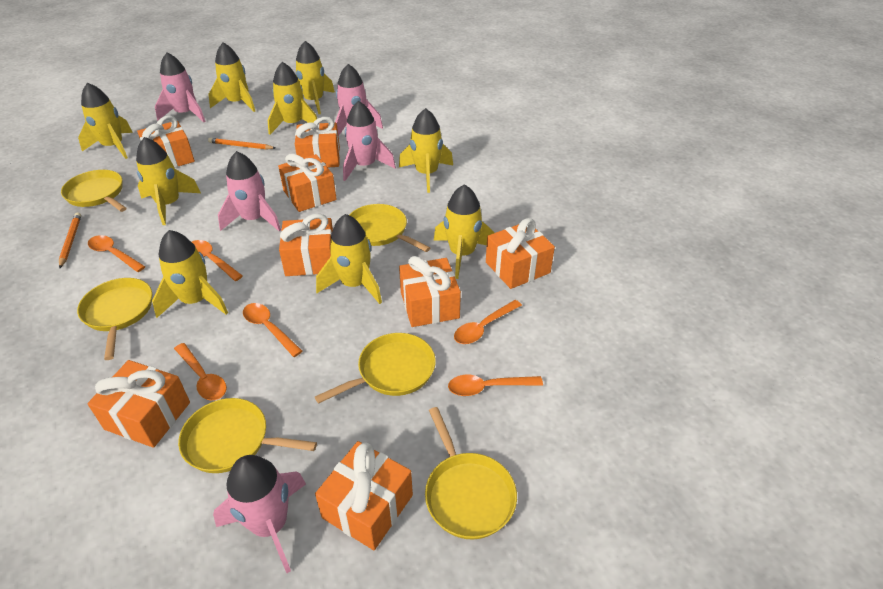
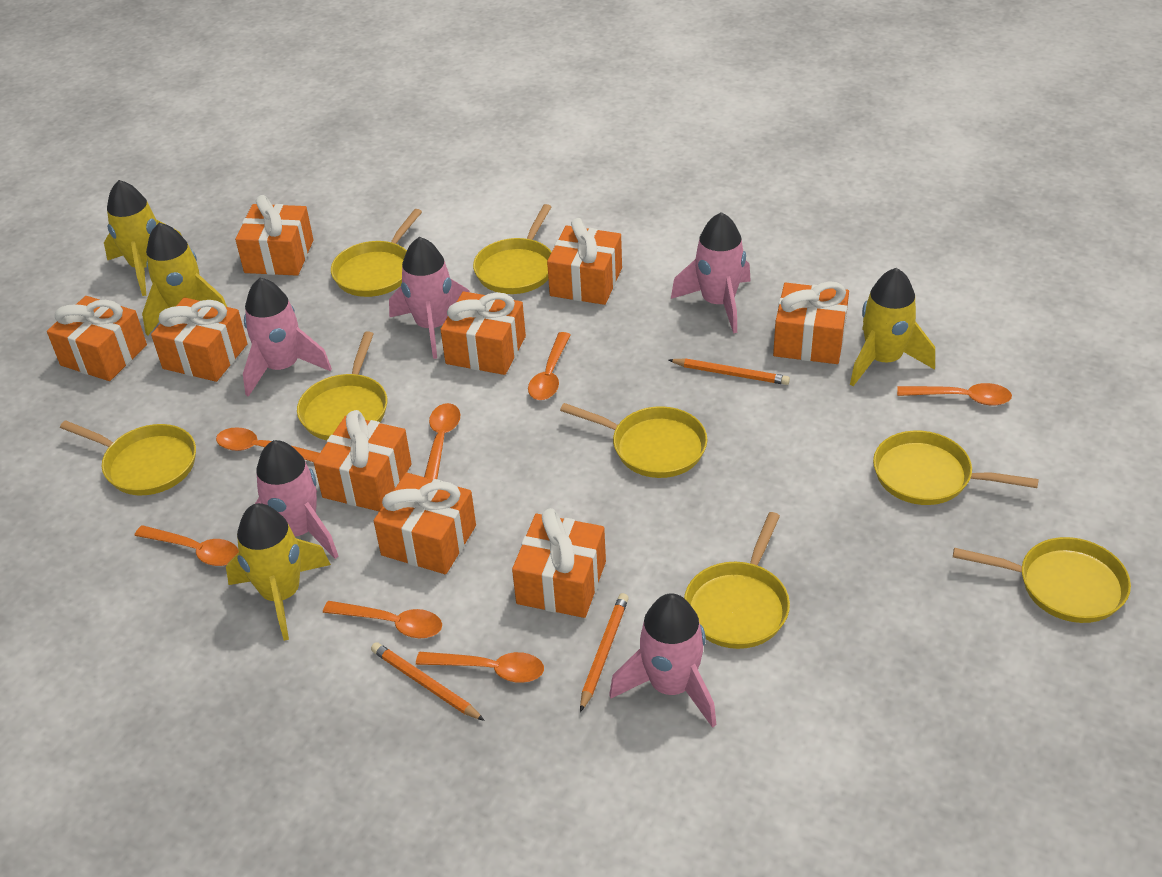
orange gift: [87,360,190,448] [137,116,195,168] [278,154,337,212] [279,214,333,276] [295,117,340,168] [315,441,413,550] [399,256,461,327] [486,218,555,289] = 8 -> [47,296,147,381] [151,297,248,382] [235,195,313,276] [314,410,412,511] [374,473,476,574] [440,291,526,375] [512,508,606,618] [547,218,622,305] [773,281,849,364] = 9
orange pencil: [59,213,81,269] [208,138,275,150] = 2 -> [371,642,485,721] [580,593,629,712] [669,358,790,385] = 3
orange spoon: [88,235,145,272] [174,343,227,400] [192,240,243,281] [243,303,302,357] [448,375,543,396] [454,300,522,344] = 6 -> [134,525,239,566] [216,427,320,462] [323,601,442,638] [416,652,544,683] [424,403,461,480] [528,332,571,400] [897,383,1012,405] = 7
yellow pan: [61,170,127,212] [77,278,152,360] [178,398,317,473] [315,333,436,404] [349,204,430,252] [425,407,517,540] = 6 -> [60,420,196,495] [297,331,387,440] [331,209,422,297] [473,204,552,294] [560,403,708,478] [684,512,790,649] [873,430,1039,505] [953,537,1131,623] = 8
yellow rocket: [78,83,133,159] [136,137,201,225] [152,230,228,318] [208,42,255,112] [268,62,317,135] [296,41,335,114] [316,214,382,304] [399,108,453,193] [434,184,494,279] = 9 -> [104,180,182,296] [142,223,227,336] [226,503,331,641] [850,268,935,386] = 4

